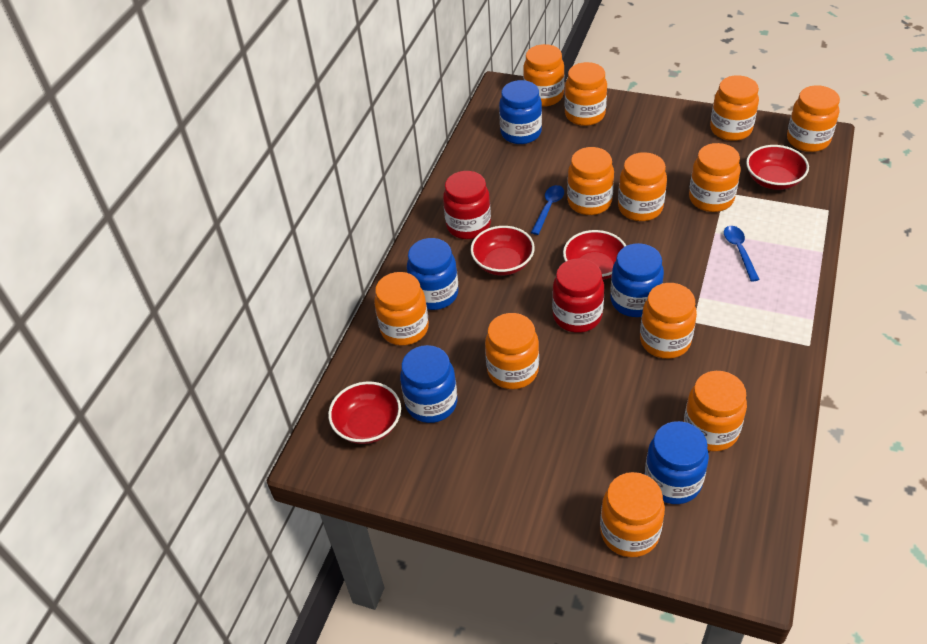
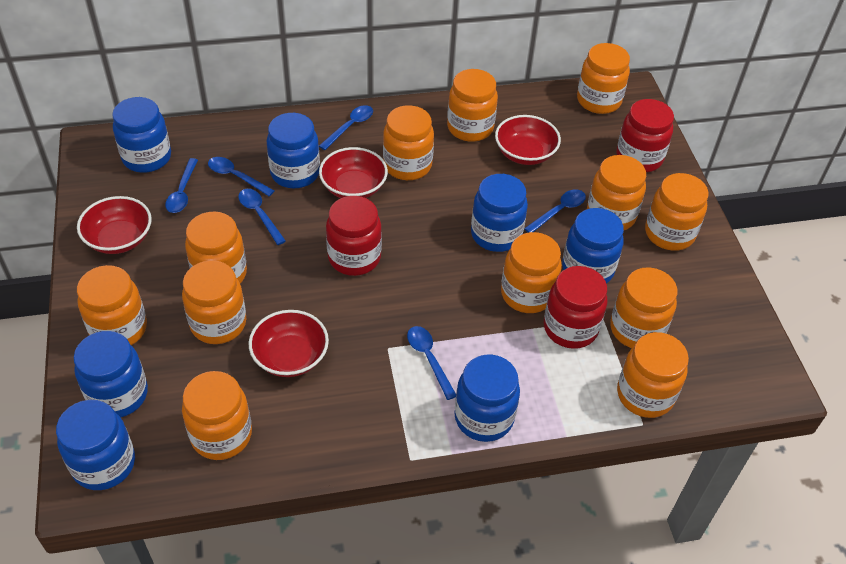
blue jar: [400,345,457,423] [407,238,459,310] [499,80,542,144] [610,243,664,317] [644,421,709,504] = 5 -> [56,400,135,490] [74,331,148,417] [112,97,171,173] [267,113,320,188] [454,355,520,442] [471,174,528,252] [562,208,624,284] = 7
blue spoon: [531,185,564,235] [724,226,760,281] = 2 -> [165,158,198,213] [208,157,274,196] [238,189,286,245] [319,105,373,150] [407,326,456,400] [524,189,586,233] = 6
red jar: [443,171,491,239] [552,258,604,333] = 2 -> [326,196,382,276] [544,266,607,349] [616,99,674,172] = 3

